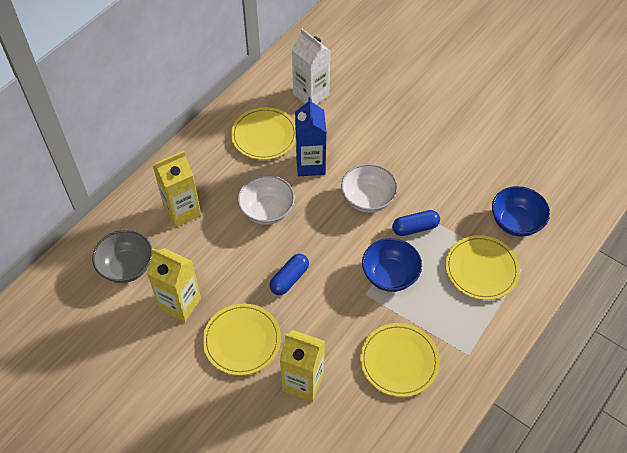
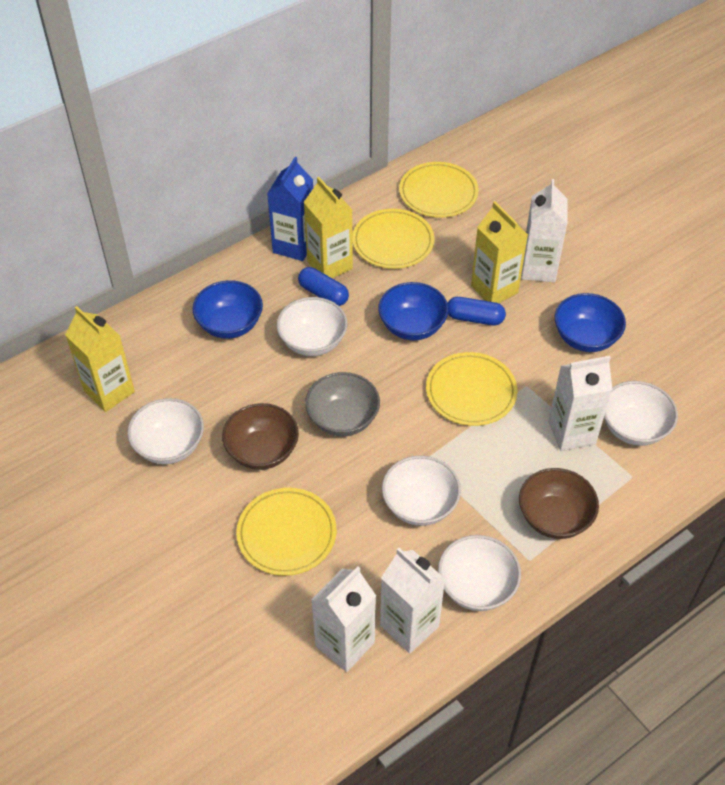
blue bowl: [362,238,422,292] [492,186,550,237] = 2 -> [192,280,263,339] [378,282,449,340] [555,293,626,352] = 3
brown bowl: none = 0 -> [222,403,299,470] [519,468,599,539] = 2
white bowl: [238,175,295,225] [341,164,398,213] = 2 -> [127,398,204,464] [276,297,347,356] [382,456,461,526] [438,535,521,611] [604,381,678,446] = 5
white carton: [292,28,330,105] = 1 -> [311,566,376,672] [380,548,445,653] [521,179,568,282] [548,356,612,451] = 4

